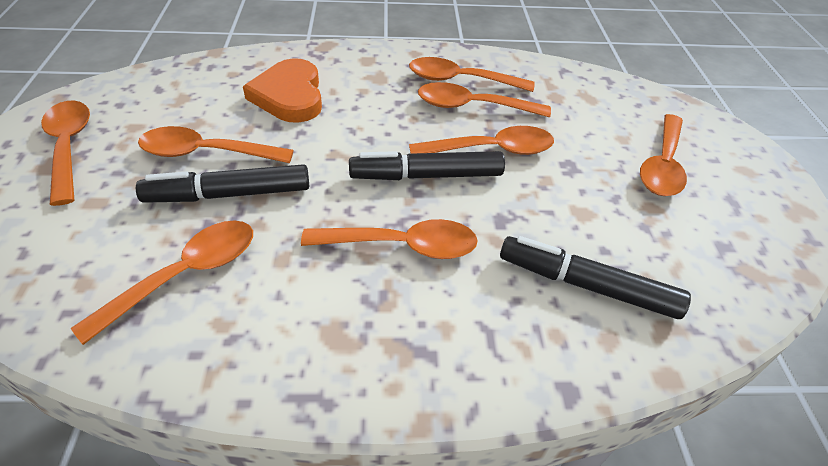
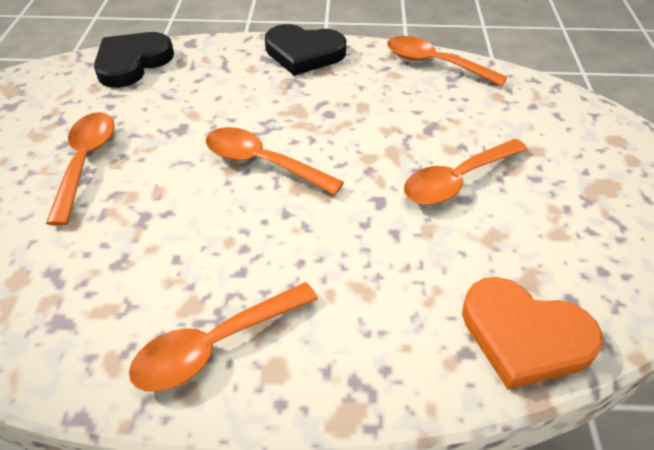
black heart: none = 0 -> [94,32,174,88] [265,24,346,76] = 2
black marker: [136,164,309,203] [349,151,505,180] [500,236,691,319] = 3 -> none = 0
orange spoon: [41,101,90,206] [71,220,253,345] [138,126,294,163] [301,219,478,259] [409,57,535,92] [409,126,554,155] [418,82,551,117] [640,114,687,196] = 8 -> [46,112,115,226] [129,282,318,392] [206,127,344,195] [387,36,508,87] [404,139,528,205] = 5

